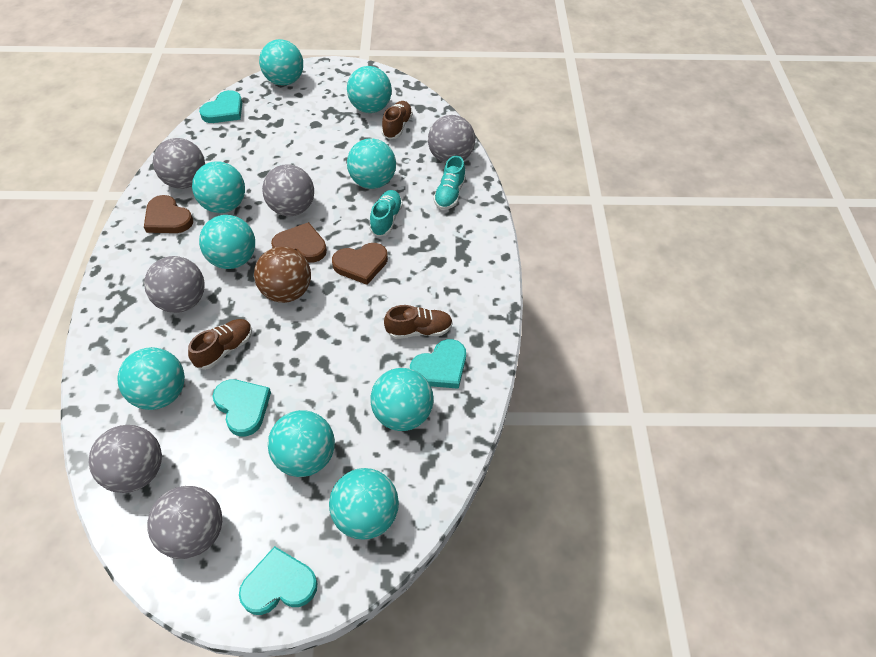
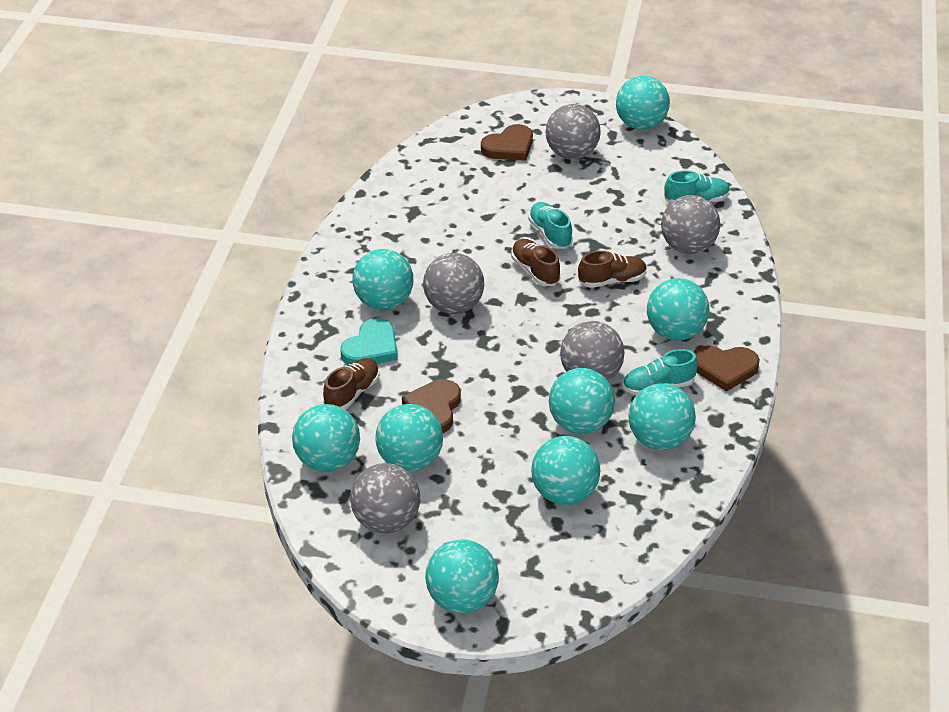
brown ball: [254,247,311,303] = 1 -> none = 0
grey ball: [88,425,162,493] [144,256,205,313] [147,486,222,559] [153,138,205,189] [262,164,314,216] [428,115,475,163] = 6 -> [350,463,420,533] [423,253,484,314] [546,104,600,159] [560,321,625,381] [661,195,720,254] = 5
turquoise heart: [199,90,242,123] [212,380,271,437] [239,546,317,615] [410,339,466,389] = 4 -> [341,318,398,365] = 1
turquoise shoe: [369,190,403,237] [433,156,466,210] = 2 -> [528,202,573,249] [623,349,698,395] [664,170,730,203] = 3

